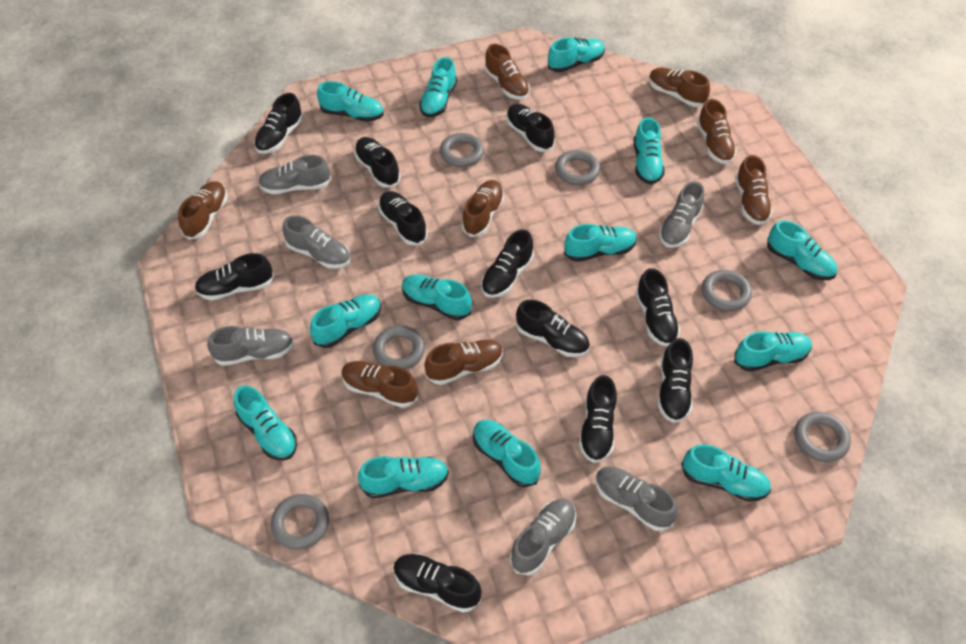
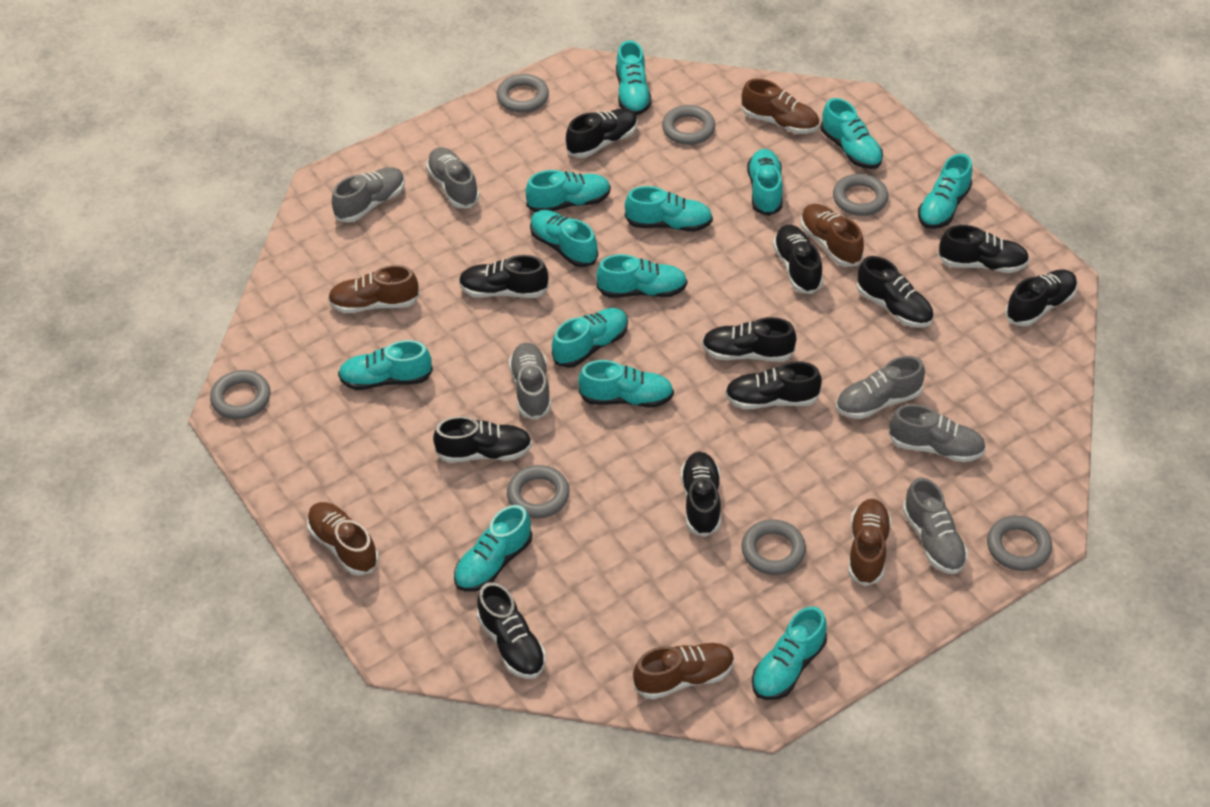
brown shoe: [178,181,228,240] [341,361,418,408] [424,340,503,385] [462,180,504,237] [485,44,530,100] [649,67,710,107] [697,99,737,164] [735,155,773,225] = 8 -> [307,502,379,576] [328,265,420,313] [633,643,734,700] [742,79,819,134] [801,204,864,267] [848,499,891,586] = 6
grey ring: [271,494,329,550] [373,326,425,369] [440,133,484,167] [555,150,600,185] [702,270,752,311] [794,412,851,462] = 6 -> [210,370,270,419] [497,74,549,113] [507,465,570,518] [662,105,715,145] [741,519,806,575] [833,174,888,216] [987,515,1052,571] = 7

